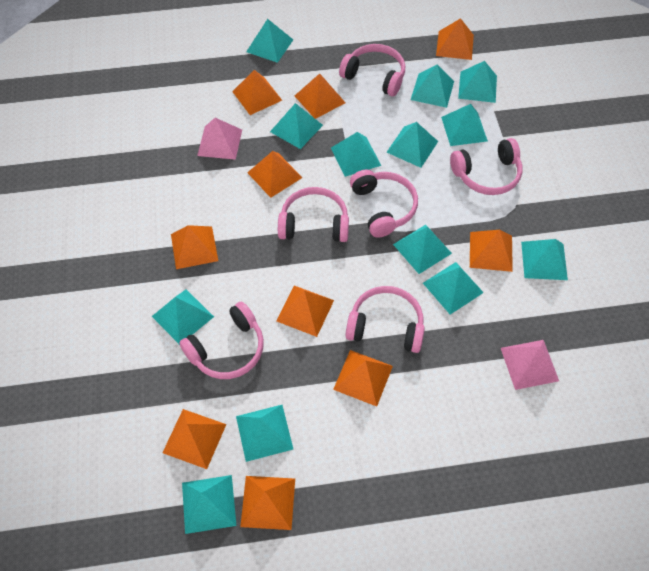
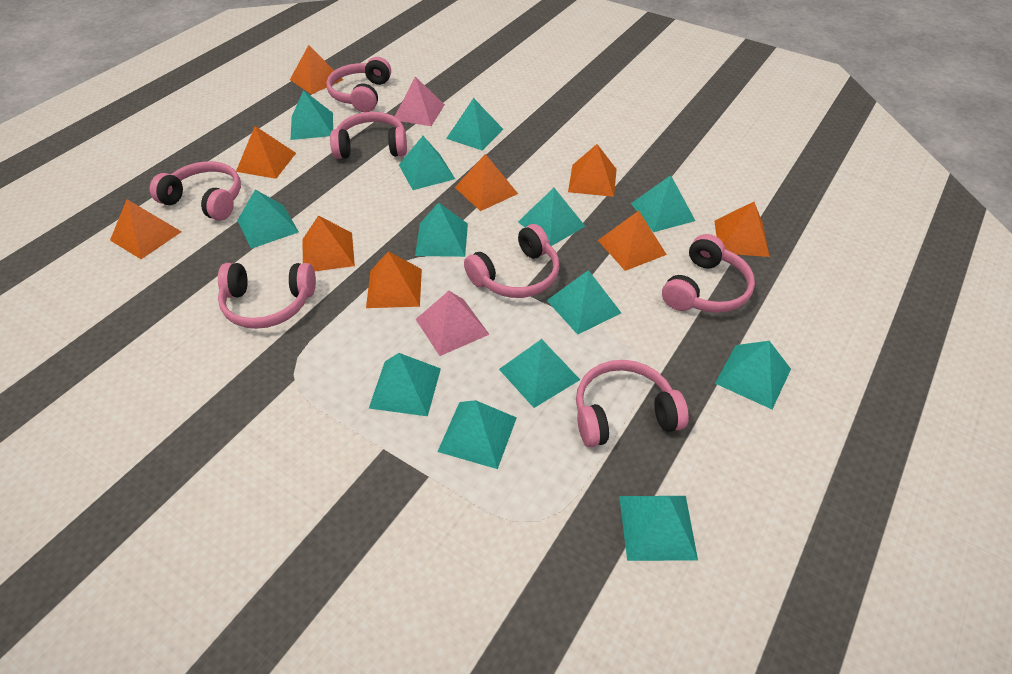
orange pyramid: [162,409,226,469] [171,225,218,269] [232,70,282,115] [240,476,295,530] [247,151,302,198] [276,286,334,337] [295,73,345,119] [333,350,393,406] [436,18,474,60] [470,230,513,272] = 10 -> [110,199,182,259] [236,126,296,179] [290,45,343,94] [302,215,355,271] [366,252,422,308] [455,154,518,211] [568,144,617,197] [598,211,667,271] [714,202,770,257] = 9
pink headphones: [179,302,264,379] [278,187,349,242] [339,44,405,96] [345,286,425,353] [350,170,418,238] [450,138,523,195] = 6 -> [150,161,241,221] [218,263,316,329] [326,57,391,112] [330,112,407,159] [464,224,560,298] [576,360,689,447] [662,234,755,313] = 7

